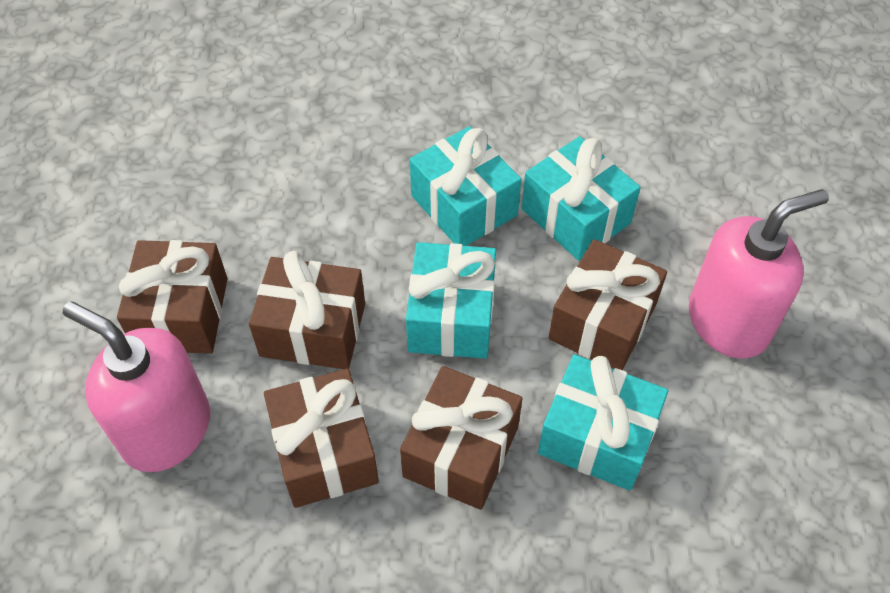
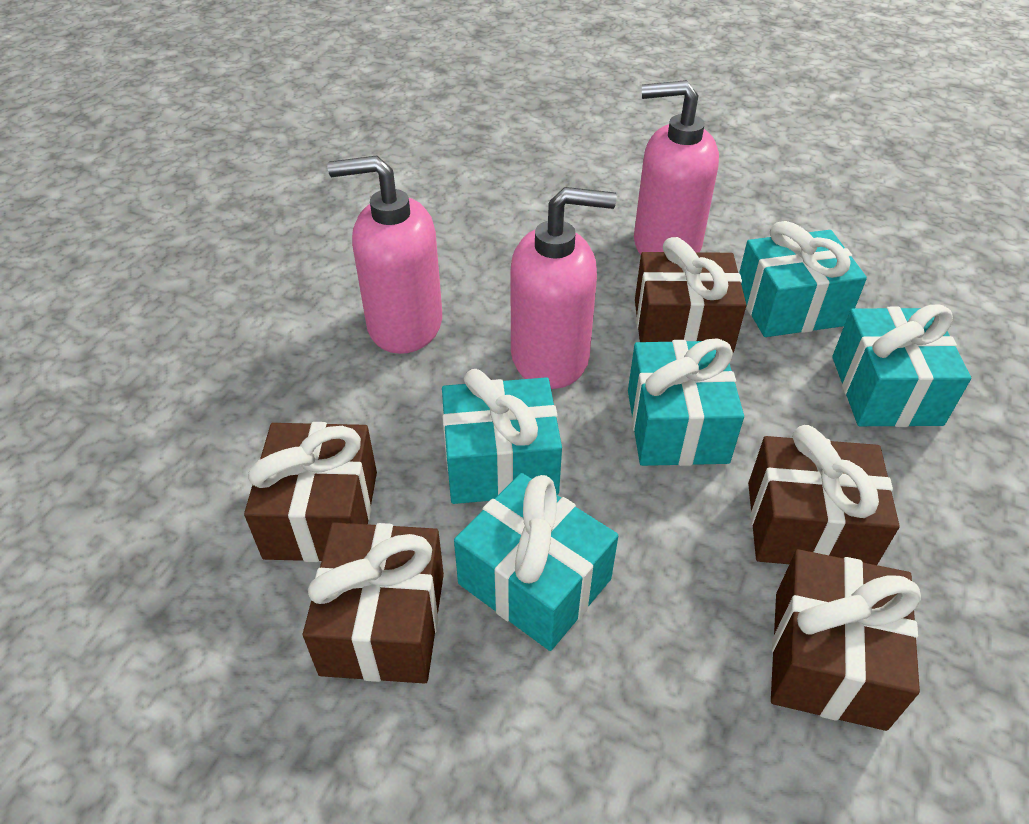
pink soap dispenser: [63,302,210,472] [689,189,829,359] = 2 -> [327,155,442,354] [510,187,617,389] [634,80,719,255] = 3
turquoise gift: [406,242,496,359] [410,126,521,246] [522,136,641,261] [538,354,668,491] = 4 -> [442,369,562,504] [454,473,618,651] [628,338,744,466] [739,221,867,337] [832,304,971,427] = 5

